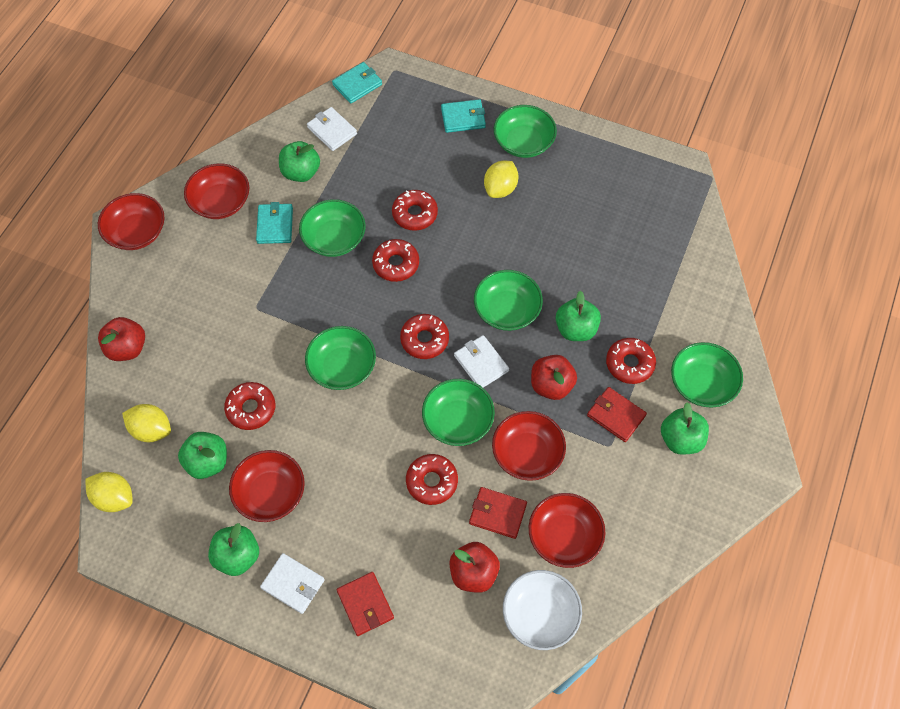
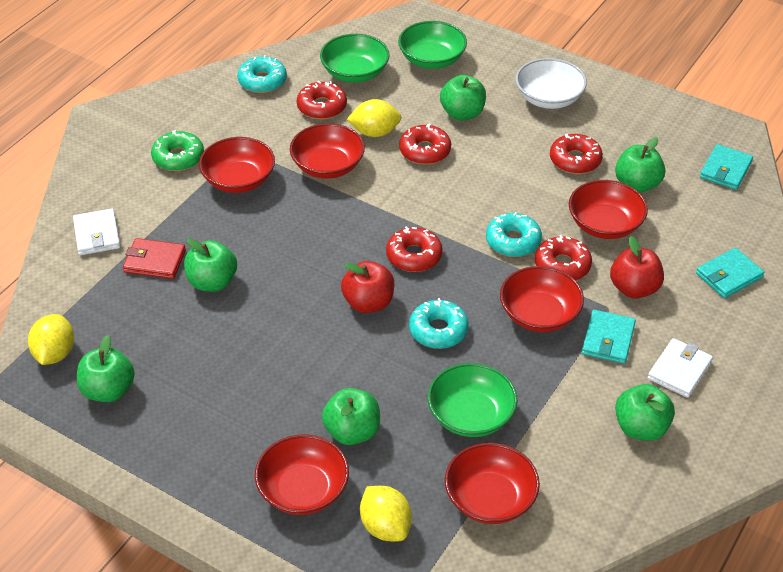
green apple: [178,432,227,479] [208,523,259,576] [279,141,320,182] [556,291,601,341] [661,403,709,455] = 5 -> [77,335,135,402] [184,238,237,292] [322,388,380,445] [440,75,486,120] [615,137,665,193] [615,384,675,441] = 6
green bowl: [299,199,366,257] [305,326,376,390] [422,379,495,446] [474,270,543,331] [494,105,557,158] [671,342,743,407] = 6 -> [320,34,390,83] [398,21,467,69] [428,363,517,437] = 3
green donut: none = 0 -> [151,130,204,171] = 1
red apple: [98,317,145,361] [449,542,500,593] [531,355,577,400] = 3 -> [341,261,394,313] [610,236,664,299] = 2
red bowl: [98,193,165,250] [184,164,249,219] [229,450,305,522] [492,411,566,481] [529,493,605,568] = 5 -> [199,137,275,193] [255,434,349,515] [290,123,365,179] [445,443,540,524] [500,266,584,332] [569,180,648,239] = 6
red donut: [224,382,275,430] [372,239,419,282] [392,190,438,231] [400,314,449,359] [406,454,458,505] [606,338,656,384] = 6 -> [297,81,347,119] [386,226,443,272] [399,124,451,164] [535,235,592,280] [550,134,603,174] = 5
red wallet: [337,572,394,636] [469,487,527,539] [587,387,647,442] = 3 -> [123,238,186,279] = 1
turquoise donut: none = 0 -> [237,55,287,93] [409,298,469,349] [486,212,542,257] = 3
white wallet: [260,553,325,614] [307,107,357,151] [454,335,509,388] = 3 -> [73,208,120,255] [648,338,713,398] = 2

